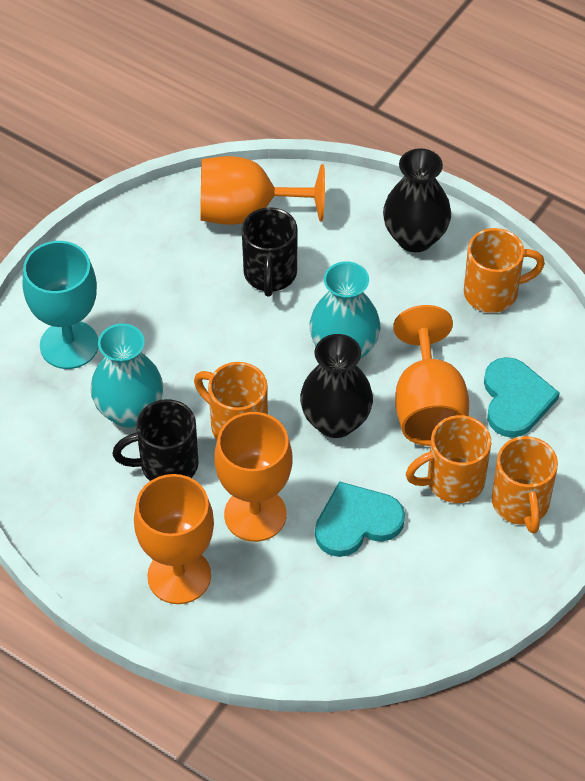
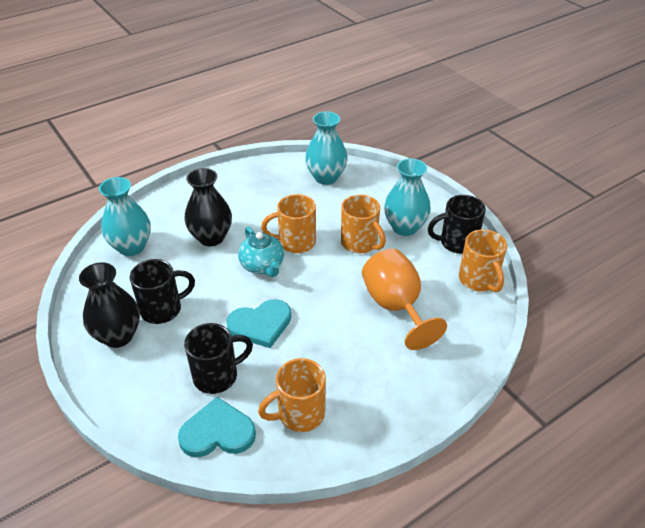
black mug: [112,399,199,481] [242,207,298,297] = 2 -> [130,259,195,324] [184,323,253,394] [428,195,486,254] = 3
orange goblet: [134,474,214,604] [200,156,325,225] [214,412,292,542] [393,305,469,446] = 4 -> [362,249,447,350] = 1
turquoise goblet: [22,241,98,369] = 1 -> none = 0
turquoise teapot: none = 0 -> [238,227,284,277] = 1
turquoise vase: [90,324,163,428] [309,261,380,359] = 2 -> [99,177,151,256] [305,111,348,185] [384,158,431,236] = 3

